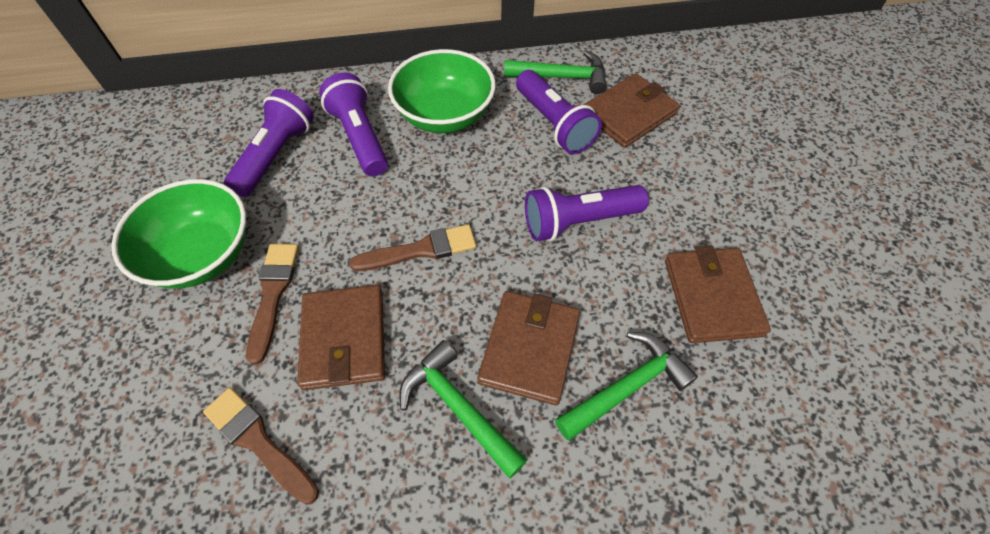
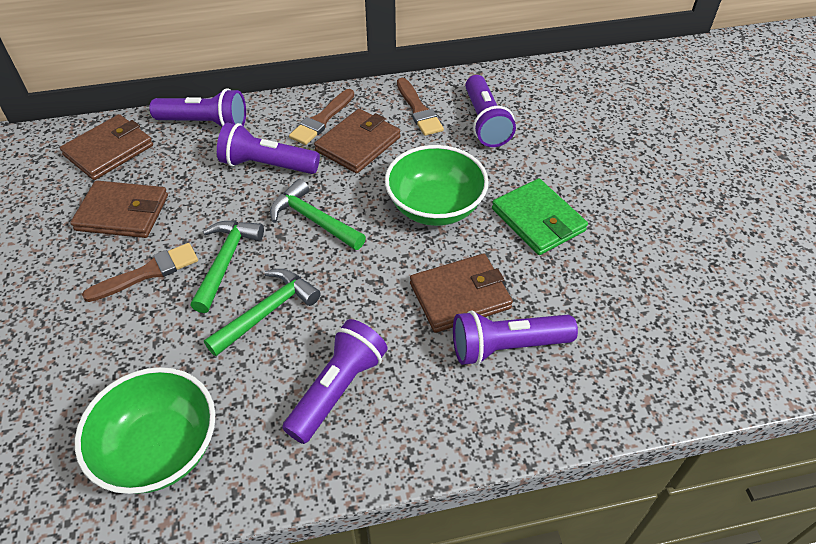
green wallet: none = 0 -> [492,178,588,255] = 1
purple flashlight: [224,89,314,197] [319,73,388,176] [516,70,602,154] [525,185,649,241] = 4 -> [149,88,246,127] [217,122,320,174] [282,319,388,444] [453,310,578,365] [465,75,516,147] = 5

